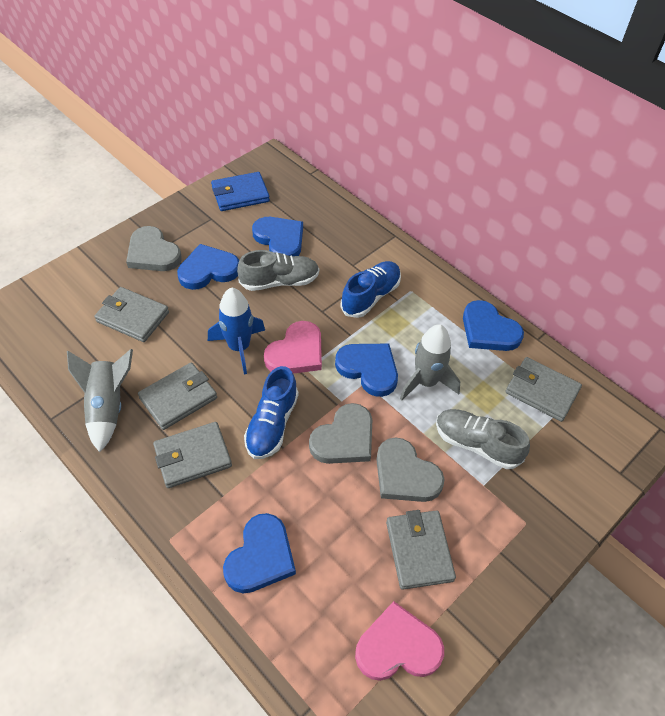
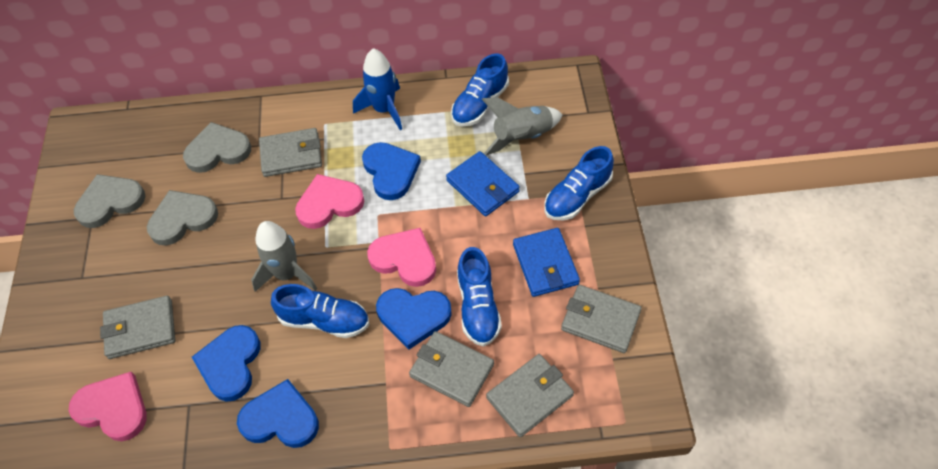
blue heart: [177,244,239,290] [223,513,296,593] [252,217,303,256] [335,344,398,397] [463,300,524,351] = 5 -> [192,325,261,402] [237,379,319,448] [362,142,421,200] [376,288,452,350] = 4
blue shoe: [244,366,298,459] [340,261,401,318] = 2 -> [271,284,369,338] [451,53,509,126] [457,247,502,347] [544,146,614,221] = 4
blue wallet: [211,172,270,211] = 1 -> [446,151,520,216] [513,228,580,297] = 2
grey shoe: [237,250,319,291] [436,409,530,469] = 2 -> none = 0
pink heart: [264,321,322,374] [355,601,444,681] = 2 -> [69,372,147,441] [295,174,364,229] [367,228,436,287] = 3

